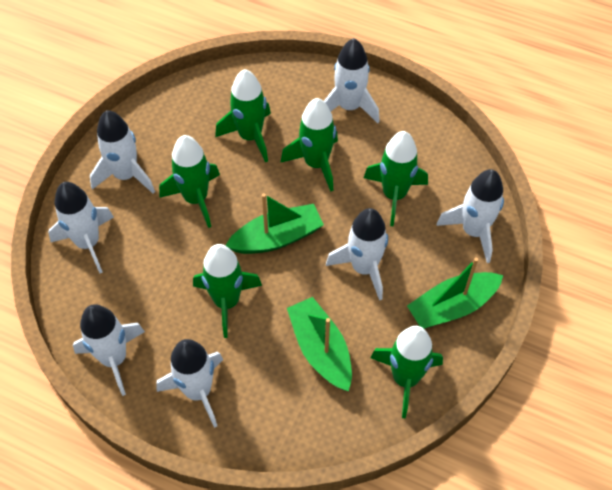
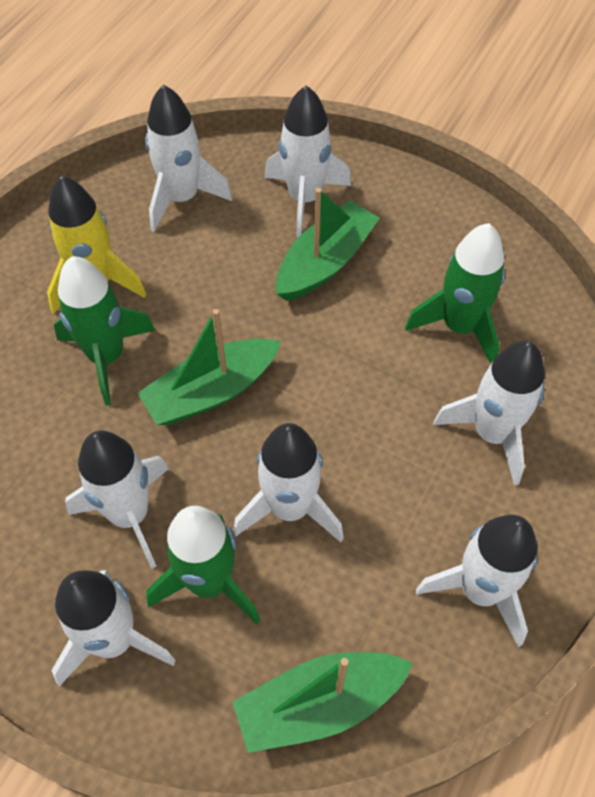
green rocket: [159,135,220,228] [193,244,262,338] [215,69,271,163] [281,98,338,192] [364,131,428,226] [370,326,443,418] = 6 -> [54,256,156,405] [146,506,260,625] [405,223,505,363] = 3
yellow rocket: none = 0 -> [47,176,147,314] = 1

